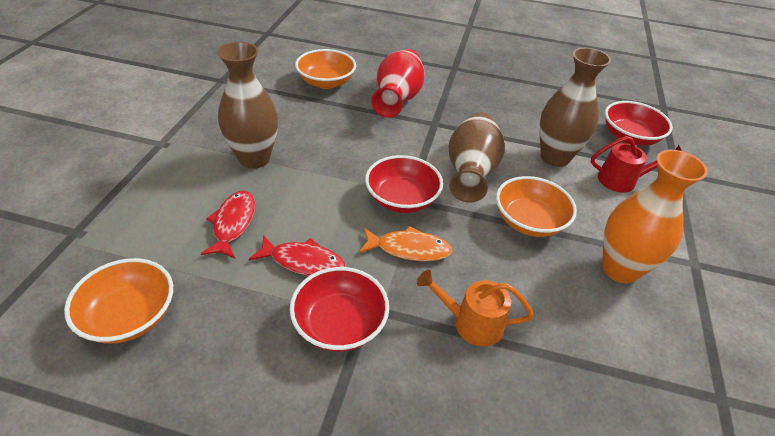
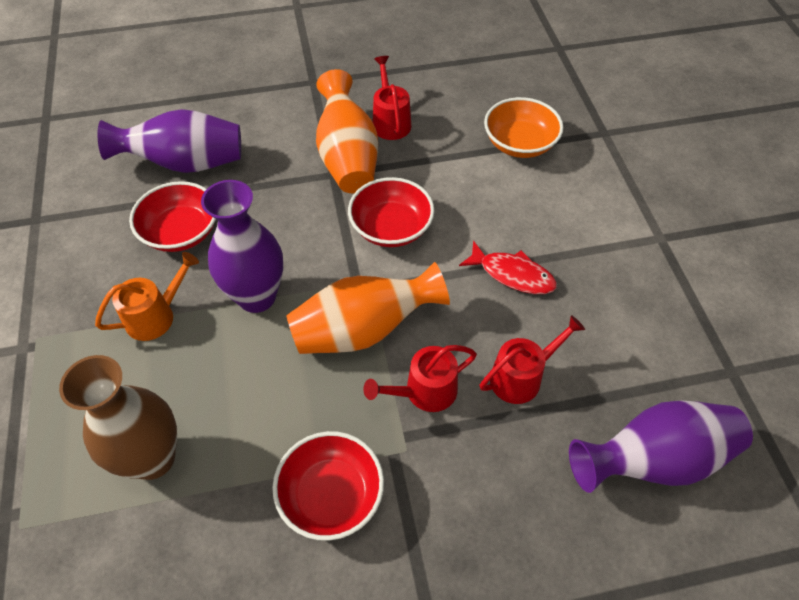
brown vase: [217,42,278,169] [449,112,505,203] [539,48,611,167] = 3 -> [59,355,177,480] = 1
orange bowl: [64,258,173,344] [295,49,356,89] [496,176,577,237] = 3 -> [484,97,564,158] = 1
orange fish: [359,226,453,261] = 1 -> none = 0
orange vase: [602,150,708,283] = 1 -> [286,262,450,354] [316,69,378,193] = 2
purple vase: none = 0 -> [97,109,241,173] [201,180,283,313] [569,401,753,493] = 3
red fish: [201,191,255,259] [249,235,346,276] = 2 -> [459,241,557,294] = 1
red vase: [371,49,425,118] = 1 -> none = 0
red watering can: [591,136,682,193] = 1 -> [363,345,477,412] [373,56,411,140] [480,315,585,404] = 3

